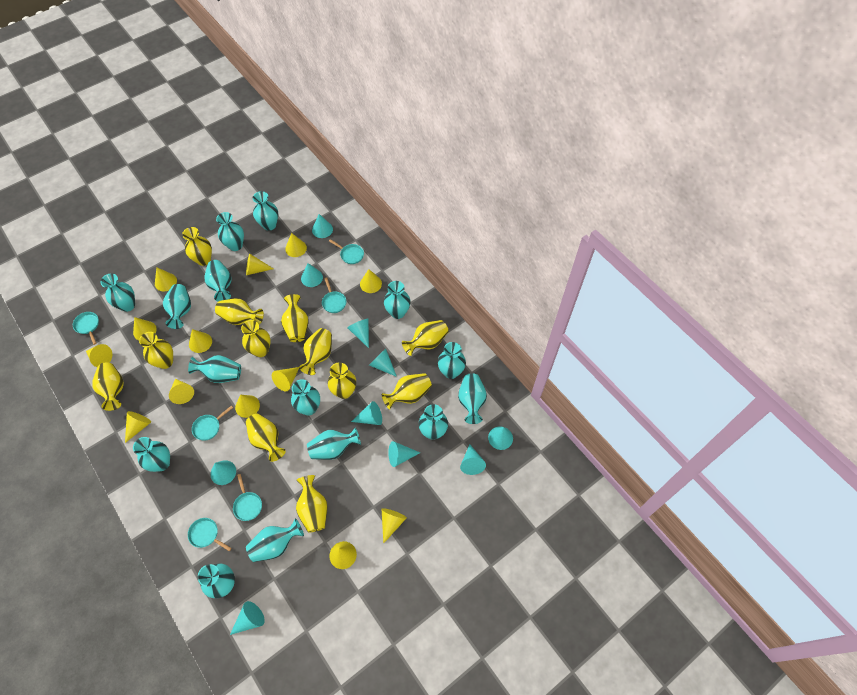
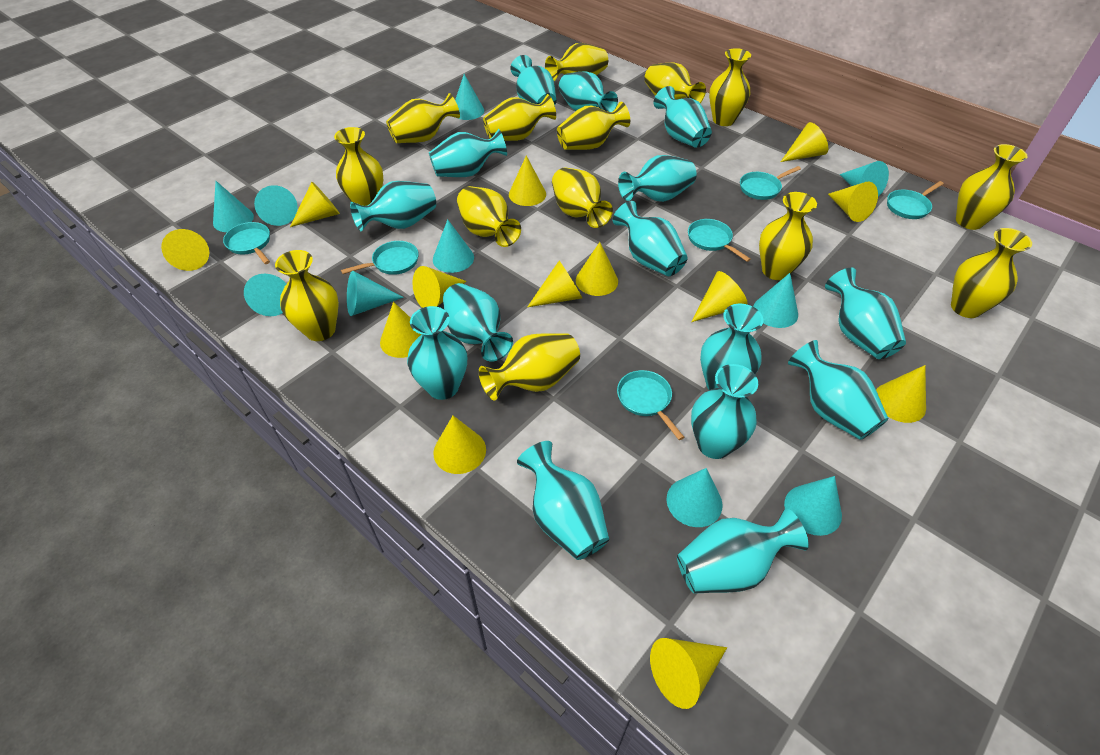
yellow vase: [92,362,124,411] [139,332,173,369] [182,227,212,266] [215,298,264,325] [241,320,271,357] [246,414,286,462] [281,294,308,342] [296,475,327,533] [299,328,332,375] [328,362,356,399] [382,373,432,409] [402,320,449,356] = 12 -> [275,250,339,341] [334,127,383,206] [386,93,460,143] [457,186,521,247] [479,333,580,401] [483,94,556,141] [545,43,608,81] [552,167,613,228] [557,101,630,150] [644,62,706,103] [709,48,751,126] [759,192,817,280] [951,228,1032,318] [956,144,1028,230] = 14

